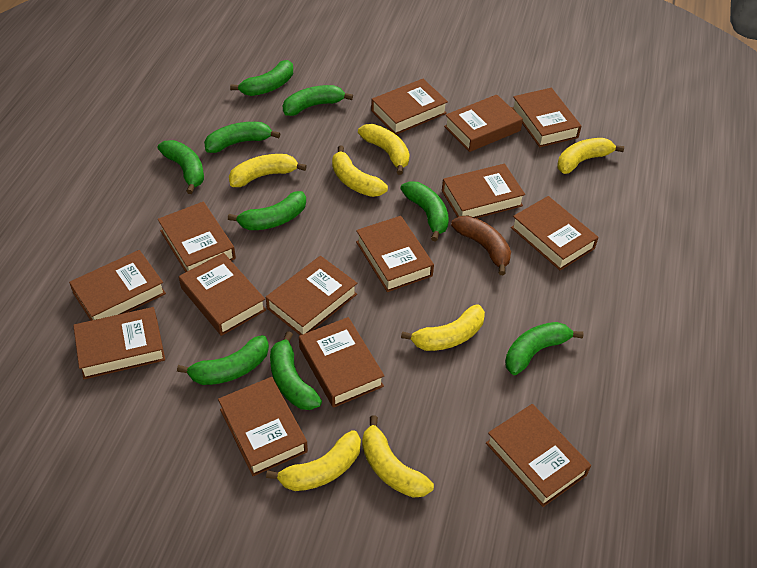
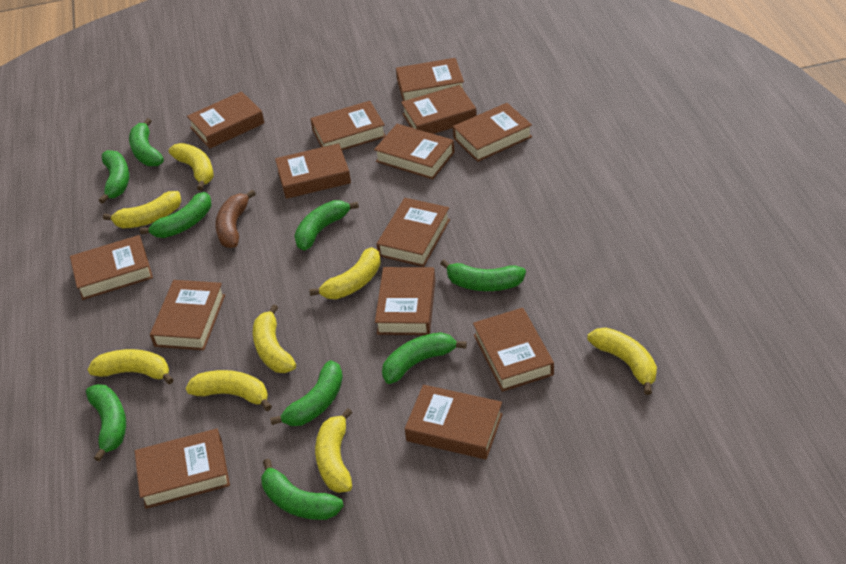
yellow banana: [229,154,307,187] [266,430,361,491] [332,146,388,197] [358,124,410,175] [362,415,434,498] [401,305,485,351] [557,138,624,174] = 7 -> [88,349,174,384] [103,191,181,228] [169,143,214,190] [185,370,272,411] [253,304,296,373] [310,247,381,299] [315,408,353,493] [587,327,657,395] = 8

